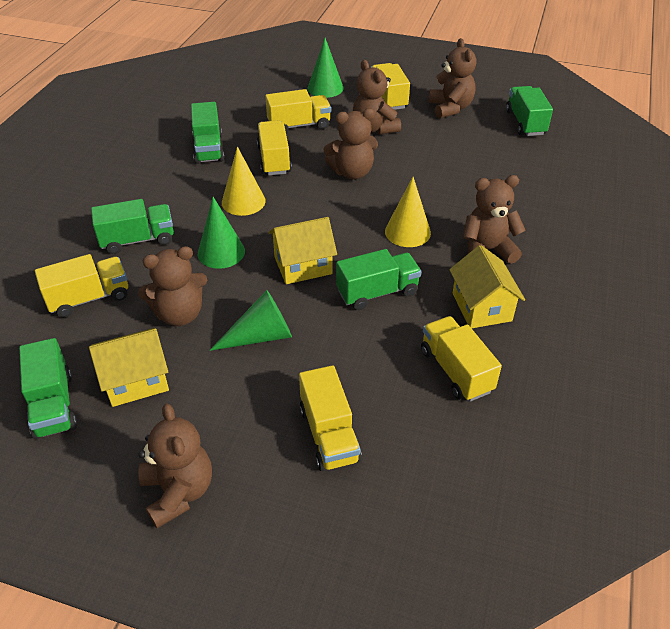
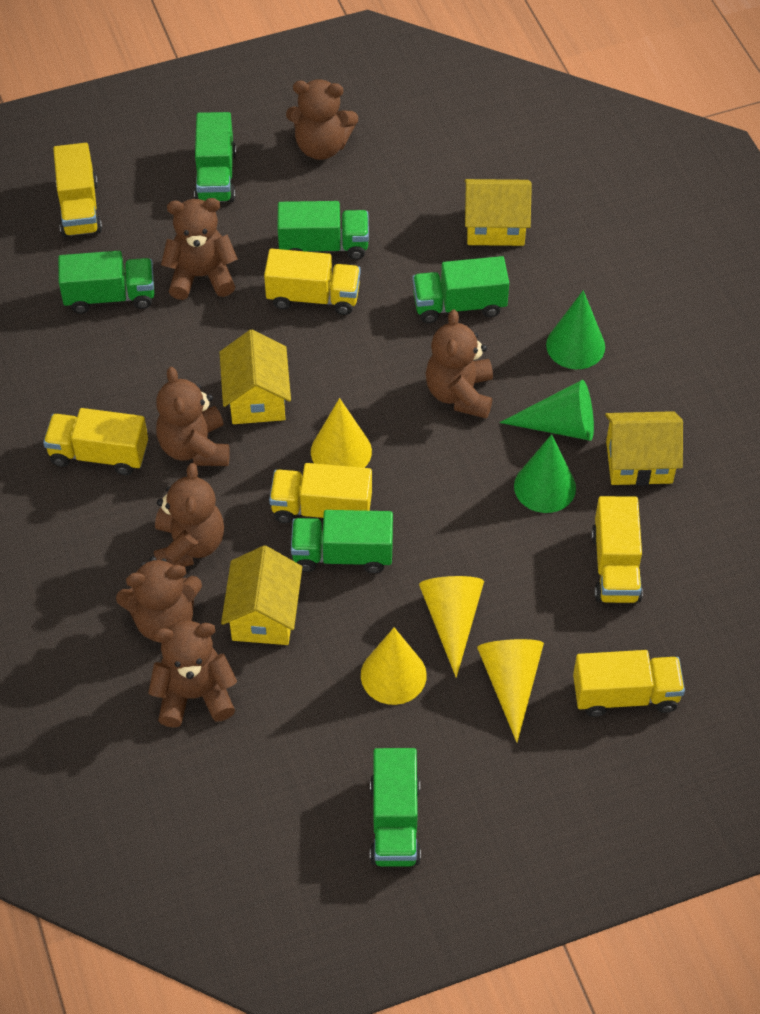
brown teddy bear: [138,246,207,326] [138,404,212,528] [323,108,378,179] [353,60,401,135] [429,38,476,118] [463,175,526,264] = 6 -> [116,556,202,642] [148,620,237,728] [154,463,224,567] [156,367,230,466] [161,198,238,300] [286,79,358,160] [425,309,493,419] = 7
green truck: [19,338,77,439] [91,199,174,254] [191,102,224,164] [336,249,421,310] [506,86,553,136] = 5 -> [58,251,154,314] [194,112,236,202] [277,201,369,260] [291,510,393,574] [370,748,421,866] [413,256,509,323] = 6
yellow cone: [222,147,266,216] [385,177,431,247] = 2 -> [311,398,372,468] [361,627,427,705] [419,576,484,678] [477,639,544,743] = 4
yellow house: [89,328,169,407] [268,217,337,284] [449,245,525,328] = 3 -> [220,330,291,424] [221,546,302,645] [465,179,532,246] [605,411,683,486] = 4

